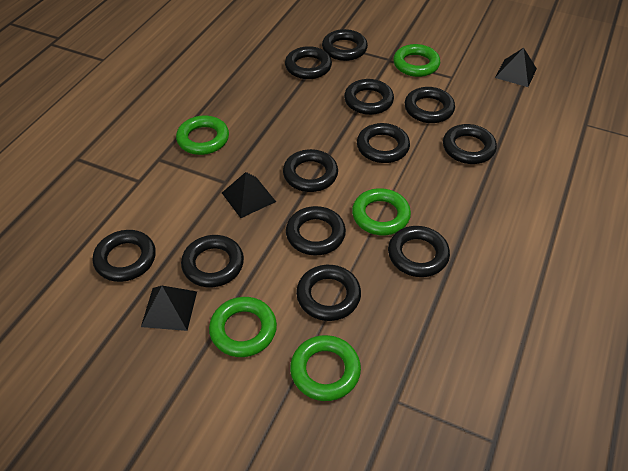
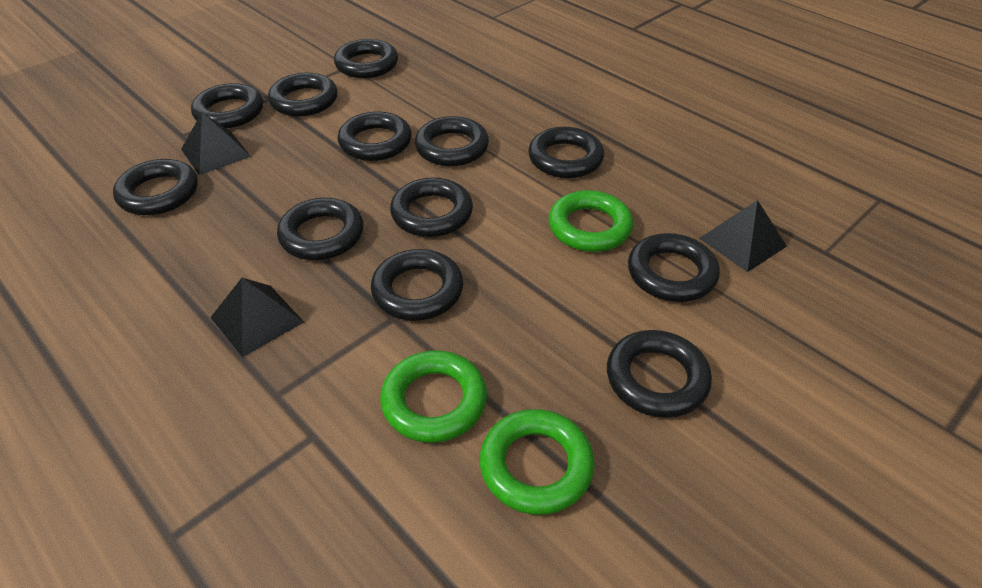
green ring: [176,115,229,155] [209,297,277,357] [290,335,361,401] [352,188,411,235] [393,44,440,77] = 5 -> [380,351,487,443] [479,409,595,515] [549,190,633,252] = 3

